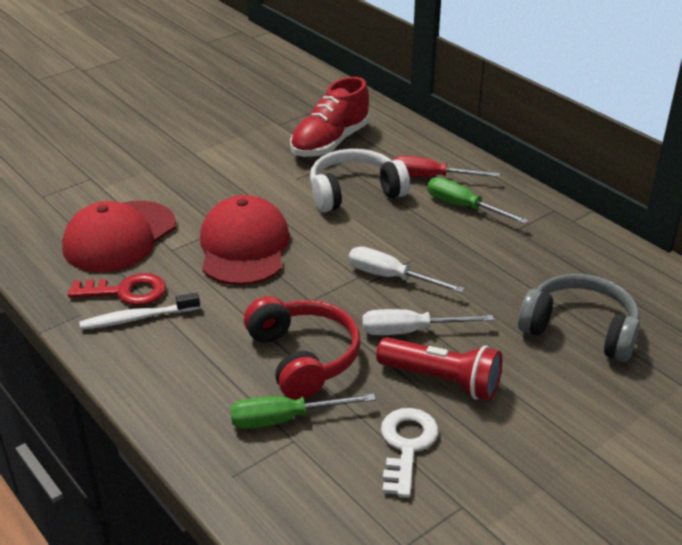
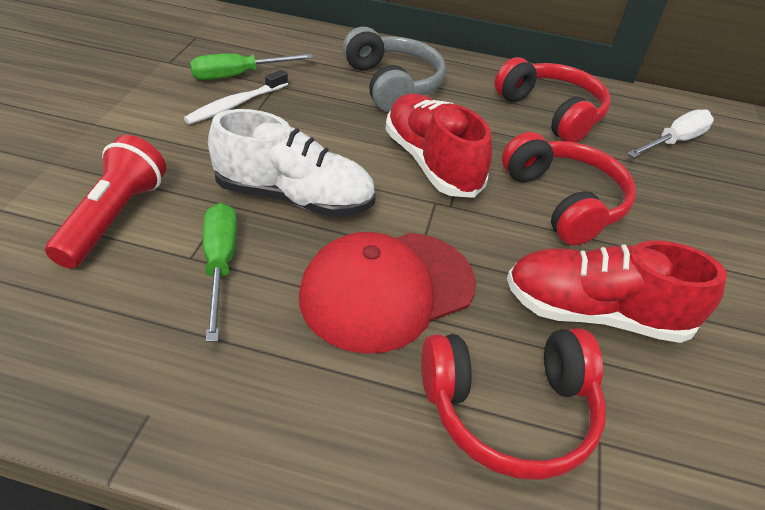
red cap: [62,201,176,272] [200,195,290,285] = 2 -> [299,232,476,354] = 1
red headphones: [244,296,361,400] = 1 -> [421,328,606,480] [494,57,611,143] [502,132,636,245] = 3
red key: [68,273,166,305] = 1 -> none = 0
red screwdriver: [393,156,500,177] = 1 -> none = 0
red shoe: [290,77,370,157] = 1 -> [385,94,492,198] [507,241,727,343] = 2
white headphones: [310,149,410,212] = 1 -> none = 0
white key: [381,408,438,498] = 1 -> none = 0
white screwdriver: [349,247,465,293] [362,309,494,335] = 2 -> [627,109,714,158] = 1
white shoe: none = 0 -> [208,109,375,217] = 1

